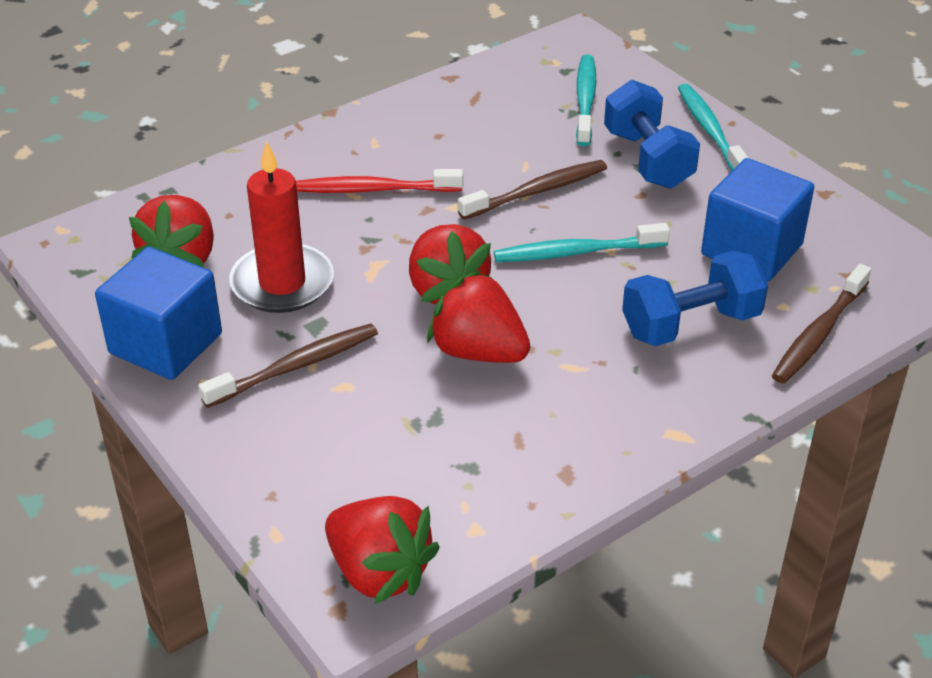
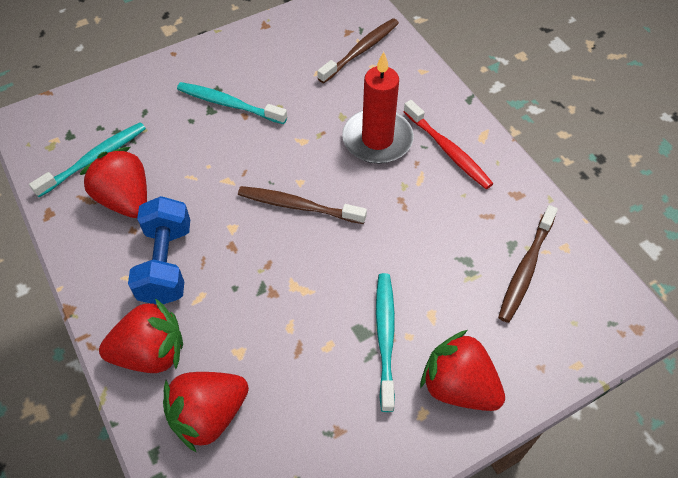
blue cube: [95,247,222,380] [701,158,814,282] = 2 -> none = 0
blue dumbbell: [604,80,700,189] [622,251,768,346] = 2 -> [128,196,190,305] = 1

